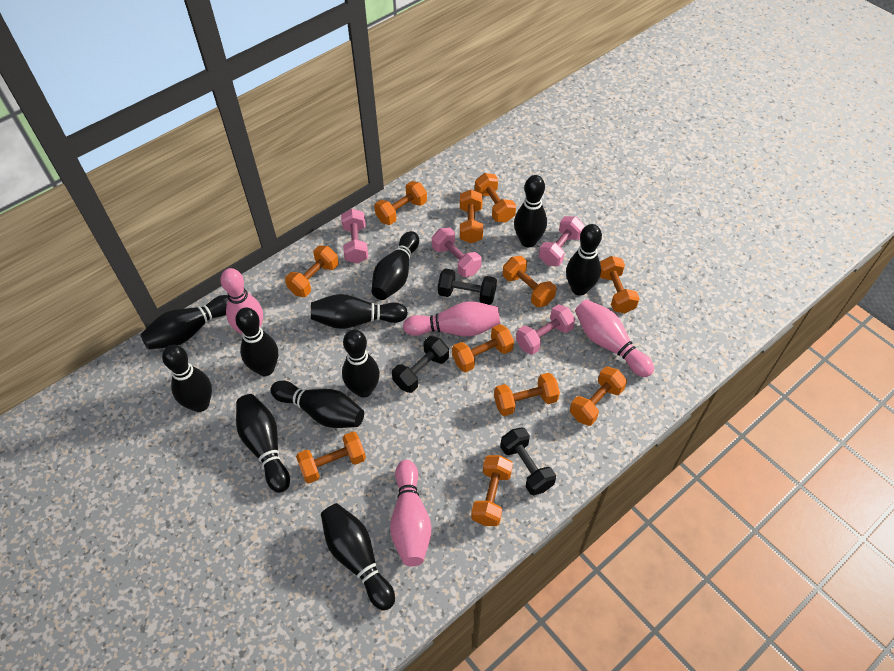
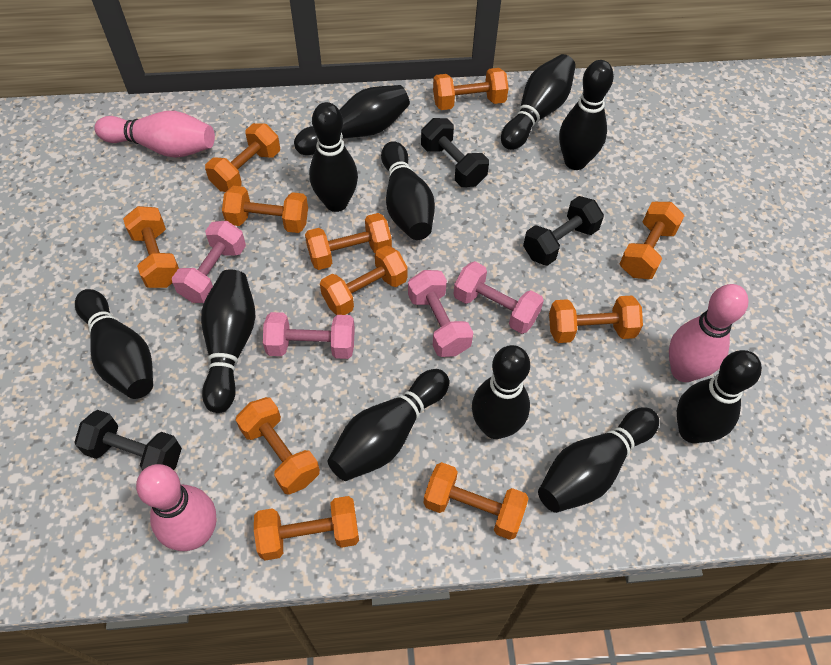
pink bowling pin: [220,268,263,334] [390,460,432,566] [403,301,500,337] [575,299,654,377] = 4 -> [94,111,215,158] [136,464,217,551] [669,284,748,382] = 3

